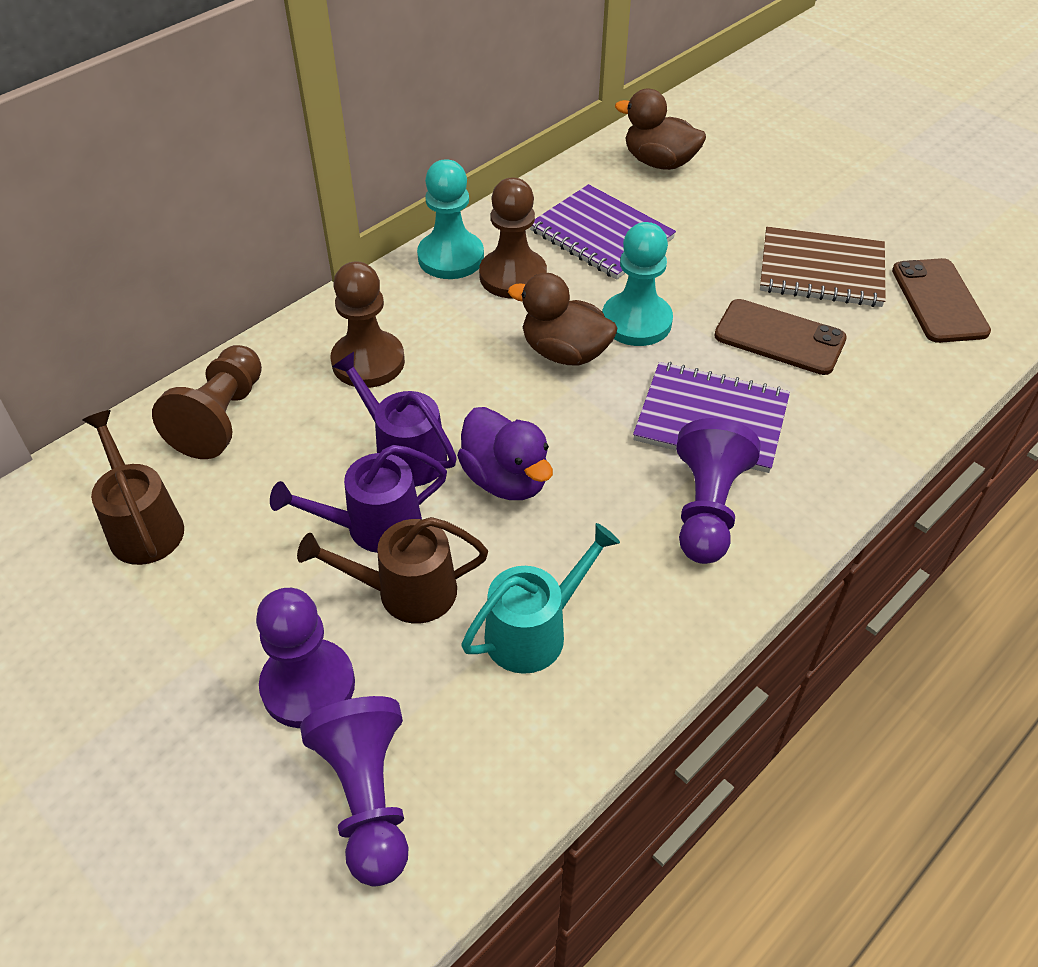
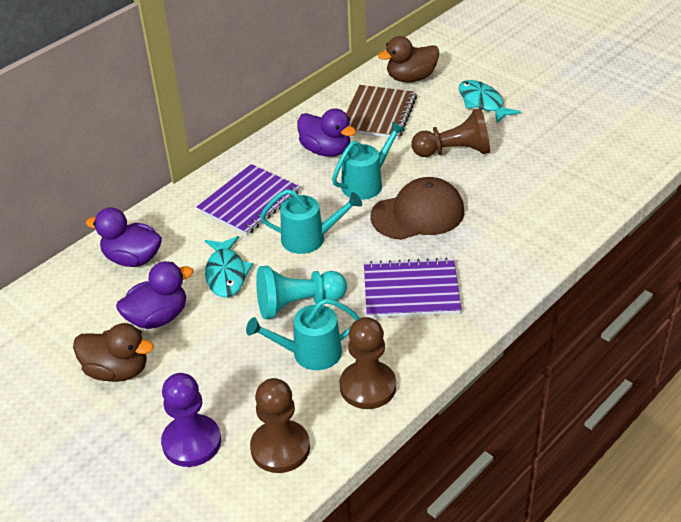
brown cap: none = 0 -> [370,177,464,240] = 1
brown phone: [714,299,847,375] [892,258,991,343] = 2 -> none = 0
brown watering can: [83,410,184,565] [297,517,488,623] = 2 -> none = 0
purple duck: [457,407,553,500] = 1 -> [86,207,162,267] [116,261,194,329] [297,108,356,157] = 3
purple pawn: [256,588,355,728] [300,696,408,887] [676,418,761,564] = 3 -> [161,373,221,467] = 1
purple watering can: [270,445,447,553] [332,352,457,487] = 2 -> none = 0
turquoise fish: none = 0 -> [205,236,253,297] [458,80,521,123] = 2
turquoise pawn: [417,159,484,279] [602,222,673,346] = 2 -> [256,266,347,319] = 1
turquoise watering can: [462,523,620,674] = 1 -> [246,298,360,370] [260,189,362,254] [332,121,405,200] = 3

